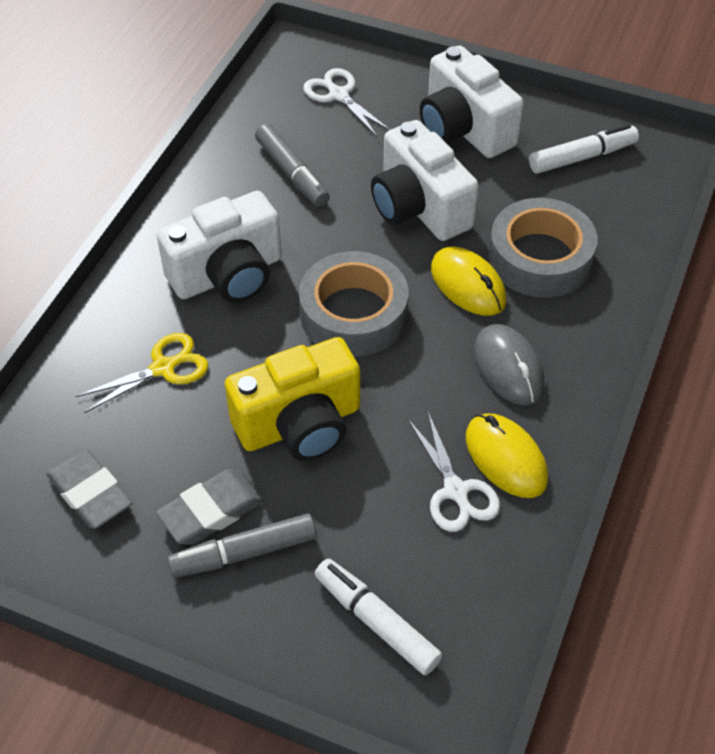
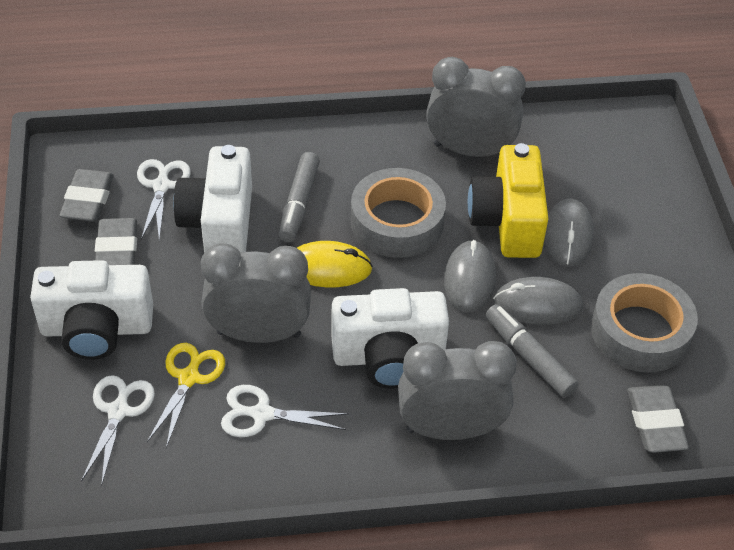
grey clock: none = 0 -> [201,243,311,343] [398,341,517,440] [426,57,526,157] = 3
grey eraser: [46,449,132,529] [156,469,264,545] = 2 -> [59,169,114,222] [95,218,137,265] [627,385,689,453] = 3
grey mouse: [474,324,545,406] = 1 -> [444,240,496,312] [493,277,583,325] [544,199,594,267] = 3
white marker: [315,559,442,675] [529,124,639,174] = 2 -> none = 0
white scissors: [303,68,390,137] [408,412,500,532] = 2 -> [81,375,155,483] [137,159,191,240] [221,385,348,437] = 3
yellow mouse: [431,247,507,316] [466,414,548,498] = 2 -> [297,241,373,287] = 1

